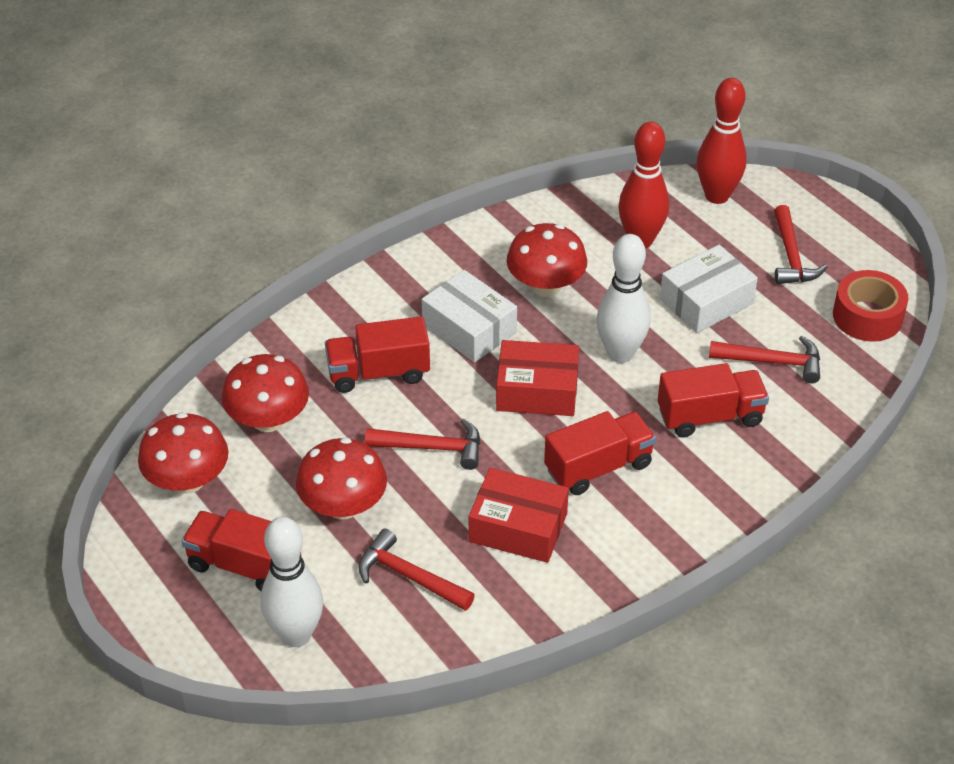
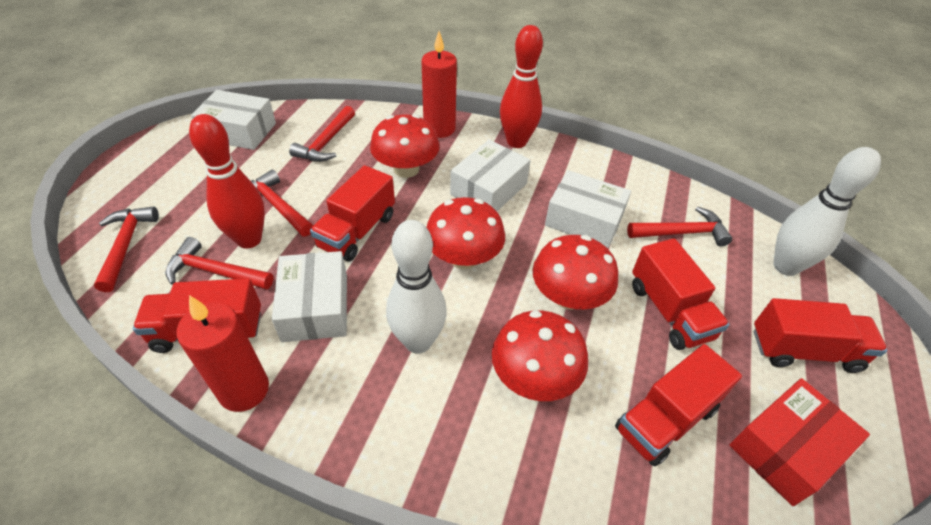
red box: [469,468,569,563] [496,340,579,416] = 2 -> [729,378,870,506] = 1
red candle: none = 0 -> [177,295,269,412] [422,31,457,138] = 2
red hammer: [358,529,475,611] [365,418,480,470] [709,336,820,383] [774,205,827,284] = 4 -> [94,206,159,292] [165,237,274,290] [251,170,313,237] [289,106,355,162] [627,206,732,247] = 5
red tape: [833,270,908,342] = 1 -> none = 0
red truck: [182,509,301,591] [325,316,430,393] [544,411,656,495] [658,363,769,437] = 4 -> [133,278,261,353] [310,165,395,262] [615,344,742,466] [632,238,730,350] [754,298,887,373] = 5
white box: [422,270,517,363] [660,245,758,333] = 2 -> [191,90,276,150] [272,251,347,342] [450,140,531,211] [545,170,631,248] = 4

